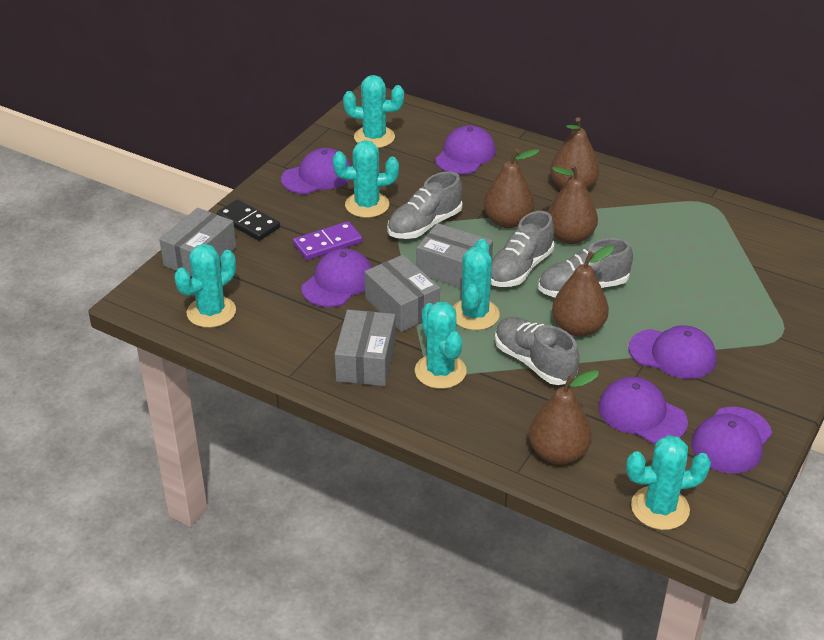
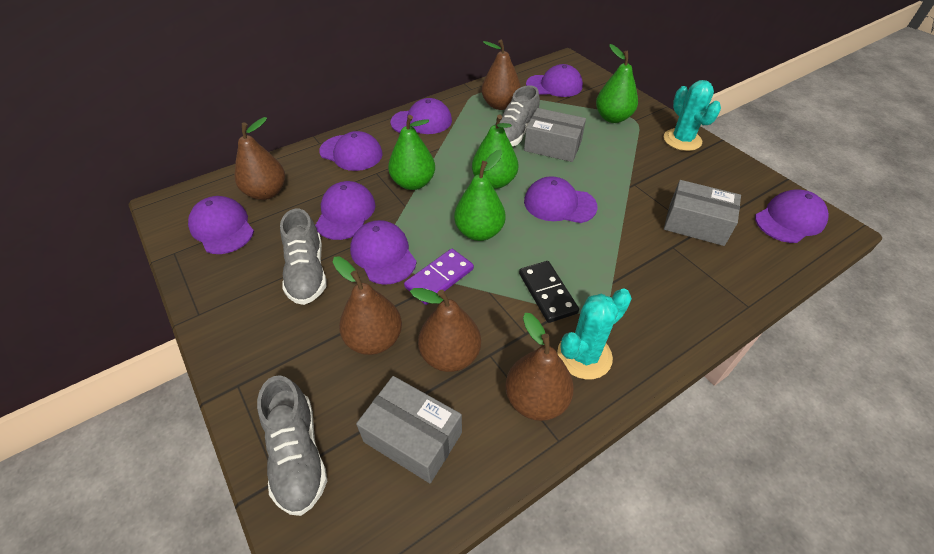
green pear: none = 0 -> [388,115,435,190] [454,150,506,241] [472,115,518,189] [596,44,638,123] = 4
grey box: [159,208,236,277] [335,310,396,386] [364,255,440,332] [417,223,493,289] = 4 -> [356,376,462,483] [524,108,586,162] [664,180,741,246] = 3
grey shoe: [387,171,463,239] [491,211,554,287] [495,317,580,385] [538,238,633,297] = 4 -> [257,375,327,516] [280,209,327,305] [495,85,540,146] = 3
purple cap: [281,148,351,194] [301,248,372,307] [435,125,496,175] [598,377,688,444] [629,325,716,379] [691,407,772,474] = 6 -> [188,196,254,254] [315,181,376,240] [319,131,383,171] [350,220,417,285] [391,98,452,134] [524,176,598,223] [526,64,583,97] [755,189,829,243] = 8
turquoise cactus: [174,244,236,328] [333,140,399,218] [343,75,404,148] [415,302,466,389] [453,239,500,330] [626,435,711,530] = 6 -> [557,288,632,379] [664,80,721,151] = 2

